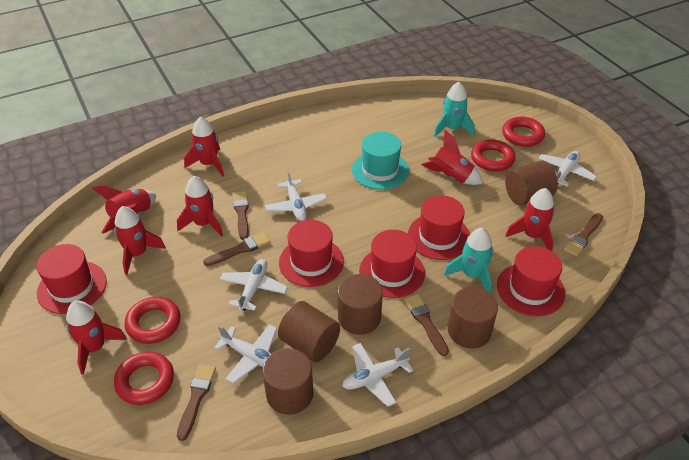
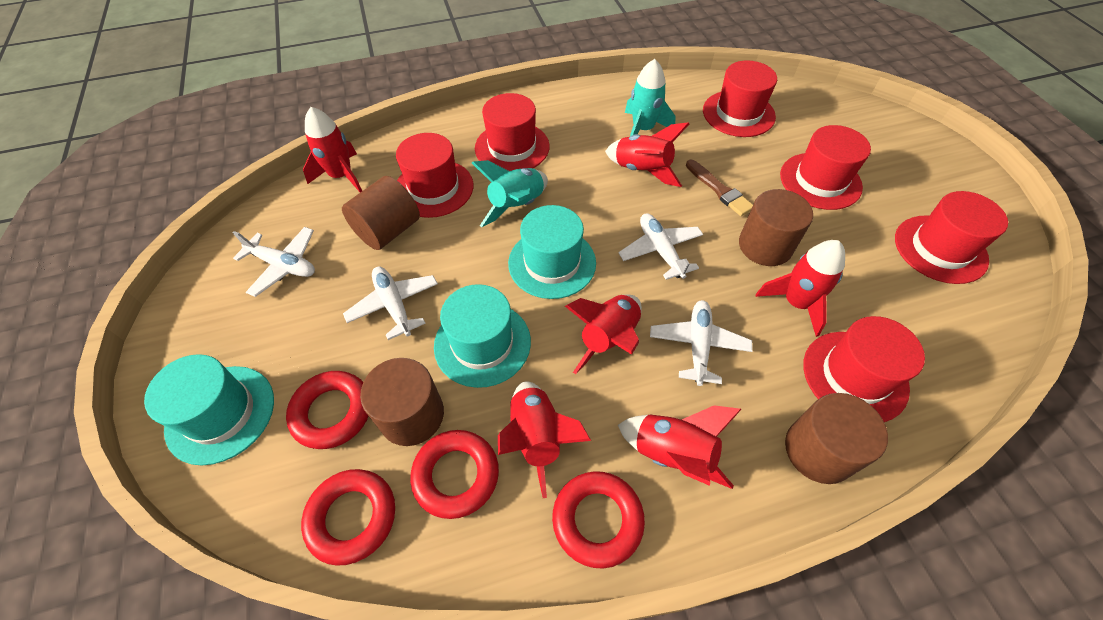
brown brush: [177,364,216,441] [203,232,270,266] [233,191,249,240] [405,294,449,356] [564,213,603,256] = 5 -> [686,160,753,216] = 1
brown cylinder: [262,348,313,415] [278,301,340,362] [338,274,383,335] [448,287,498,348] [505,161,558,206] = 5 -> [342,176,420,250] [360,358,444,446] [739,189,813,266] [785,393,888,484] = 4
red hat: [36,244,107,314] [279,220,344,287] [359,230,425,298] [408,195,470,260] [497,246,565,316] = 5 -> [396,133,473,218] [475,93,550,171] [703,60,777,137] [780,125,871,210] [803,316,925,422] [895,191,1008,284] = 6
red rocket: [66,300,127,375] [92,185,156,234] [114,206,166,275] [177,176,223,237] [184,117,224,177] [421,130,483,185] [505,188,555,251] = 7 -> [303,107,362,192] [498,381,591,498] [565,295,642,375] [605,122,689,187] [618,405,741,489] [756,240,845,337] = 6
turquoise hat: [352,132,409,190] = 1 -> [144,354,274,465] [434,284,531,388] [508,205,596,299] = 3
white plane: [214,324,277,384] [220,259,288,311] [265,170,327,221] [342,343,413,407] [538,151,597,187] = 5 -> [232,227,315,297] [343,266,438,340] [618,213,703,280] [650,300,753,386] = 4

